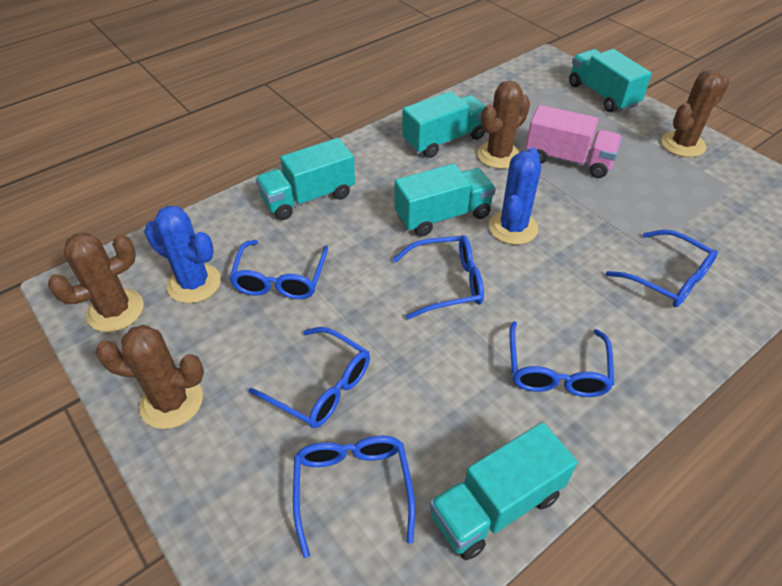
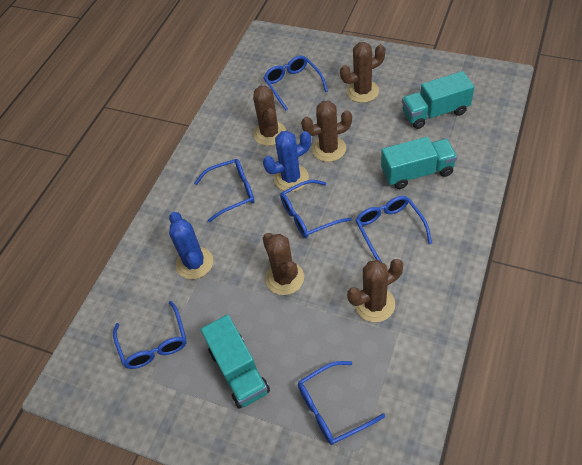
brown cactus: [48,232,144,332] [95,325,204,429] [477,81,530,169] [661,70,729,157] = 4 -> [253,86,286,146] [262,233,304,295] [301,101,352,162] [340,42,385,103] [347,259,403,322] = 5
pink truck: [526,105,622,178] = 1 -> none = 0
turquoise truck: [256,138,355,220] [394,163,496,237] [402,91,486,158] [429,422,578,560] [569,49,652,112] = 5 -> [201,315,270,409] [381,137,457,189] [402,71,474,129] = 3

